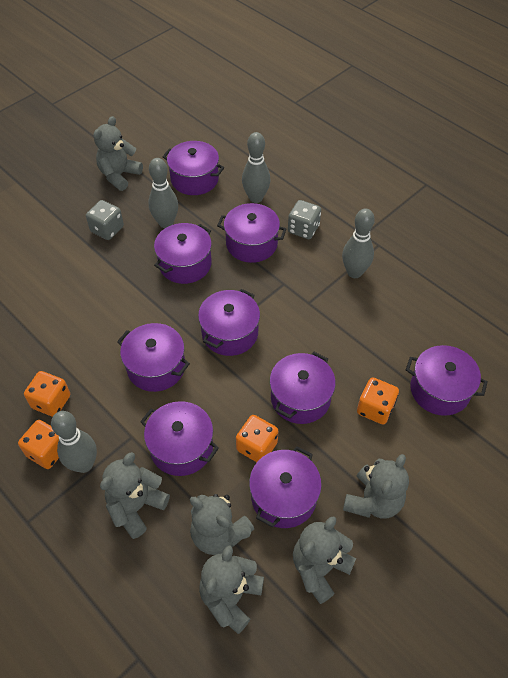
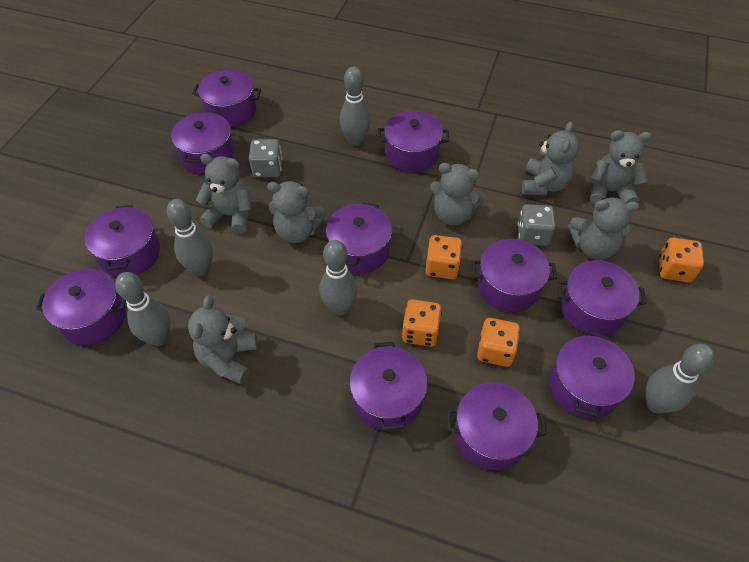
grey bowling pin: [51,411,97,473] [149,158,178,228] [242,132,271,203] [342,208,375,278] = 4 -> [115,272,171,346] [167,199,213,276] [319,240,358,315] [340,67,371,146] [646,344,714,414] = 5
grey teddy bear: [93,116,143,191] [100,452,170,539] [190,494,254,555] [199,545,264,634] [293,516,356,604] [343,454,409,519] = 6 -> [188,295,257,385] [196,154,251,234] [267,181,325,243] [430,163,486,225] [522,121,580,195] [568,197,639,260] [590,130,652,205] = 7
purple pot: [117,323,190,392] [140,401,219,476] [154,223,212,284] [163,141,224,195] [198,289,260,356] [217,203,286,263] [249,446,322,528] [270,352,336,424] [406,345,488,416] = 9 -> [36,269,126,345] [84,205,160,277] [171,112,234,174] [192,70,261,127] [326,202,392,274] [349,342,428,431] [378,111,449,172] [447,382,546,470] [472,239,557,312] [550,331,635,419] [557,260,646,335] = 11

